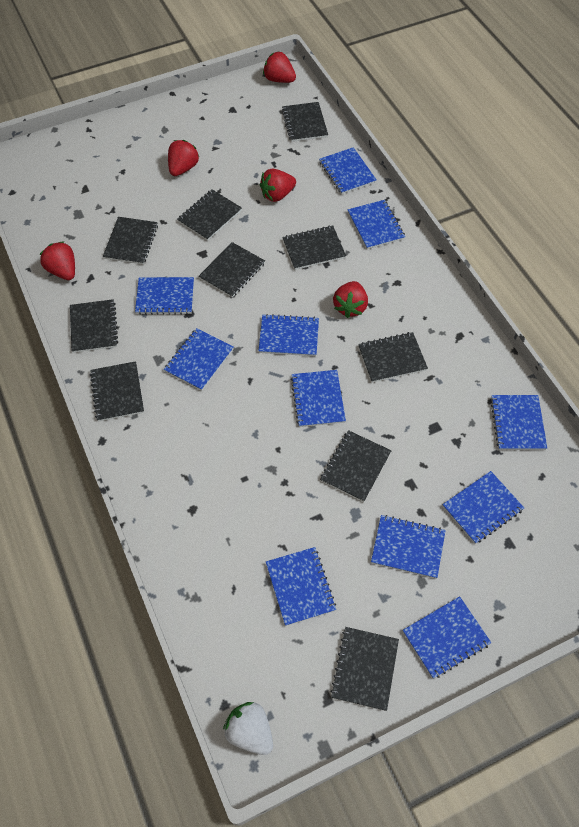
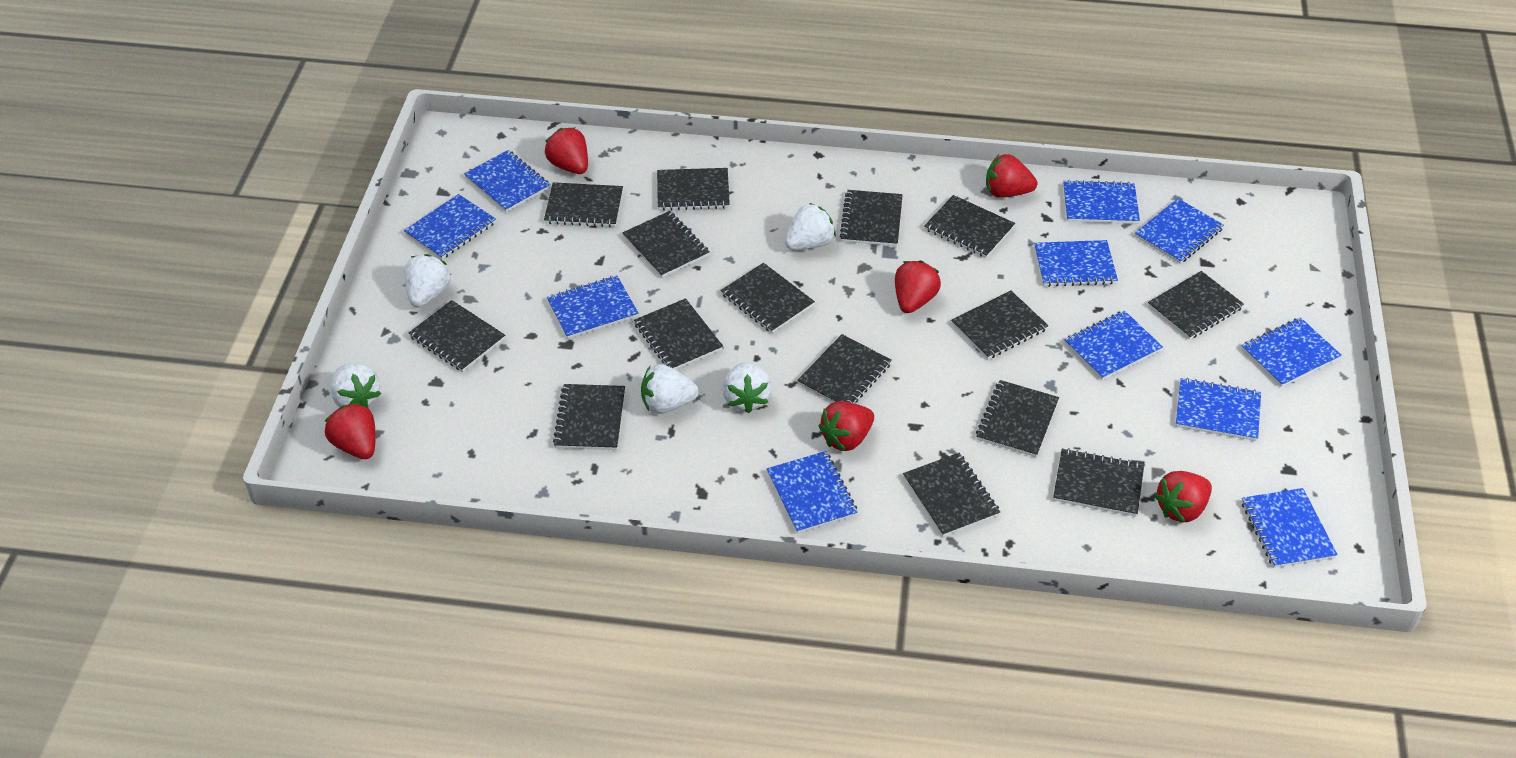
black notebook: [70,299,118,353] [90,361,144,422] [103,217,158,265] [177,189,242,241] [199,242,265,298] [282,102,328,142] [282,225,346,270] [320,430,392,502] [330,627,399,711] [358,332,428,383] = 10 -> [409,300,505,372] [544,182,623,227] [553,384,625,450] [622,211,709,278] [634,298,723,370] [657,168,730,211] [721,263,815,333] [797,334,892,403] [840,190,903,246] [903,453,1000,537] [924,195,1015,258] [951,291,1049,359] [976,380,1059,457] [1053,448,1144,517] [1148,271,1244,340] = 15
red strawberry: [40,241,75,280] [168,140,199,176] [260,168,296,202] [263,52,296,83] [333,281,368,318] = 5 -> [325,403,376,459] [545,127,588,174] [819,401,874,451] [895,261,941,313] [986,154,1037,198] [1154,471,1212,523] = 6
white strawberry: [223,702,273,755] = 1 -> [330,364,381,408] [404,254,451,308] [641,364,699,414] [722,362,772,413] [785,203,836,250] = 5

